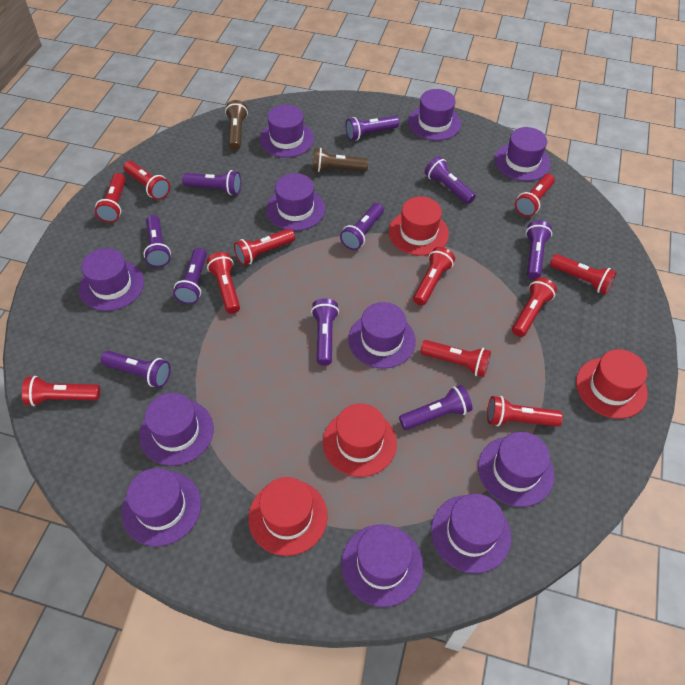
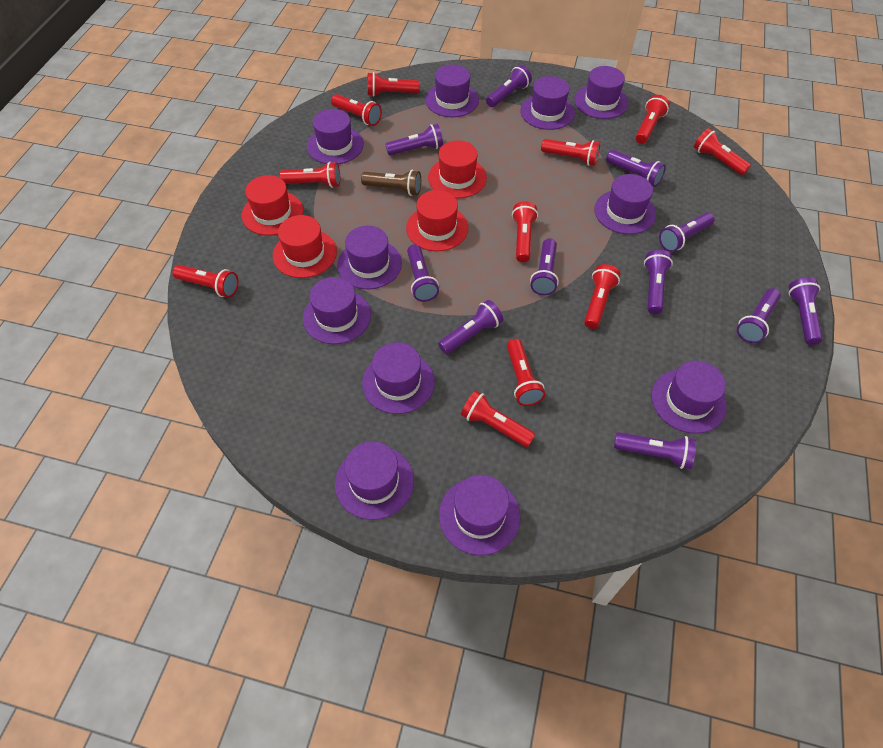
brown flashlight: [225,100,248,150] [313,148,369,172] = 2 -> [361,170,421,196] = 1
purple flashlight: [101,351,171,388] [144,215,171,267] [173,248,207,304] [182,170,241,195] [311,298,339,366] [340,203,384,250] [345,116,399,141] [399,385,473,430] [425,156,476,204] [526,220,552,280] = 10 -> [385,124,443,155] [407,244,439,302] [438,300,503,354] [486,65,532,107] [530,238,559,295] [606,150,666,187] [614,432,696,469] [644,250,673,314] [659,212,715,252] [737,288,781,343] [789,277,823,345] = 11

